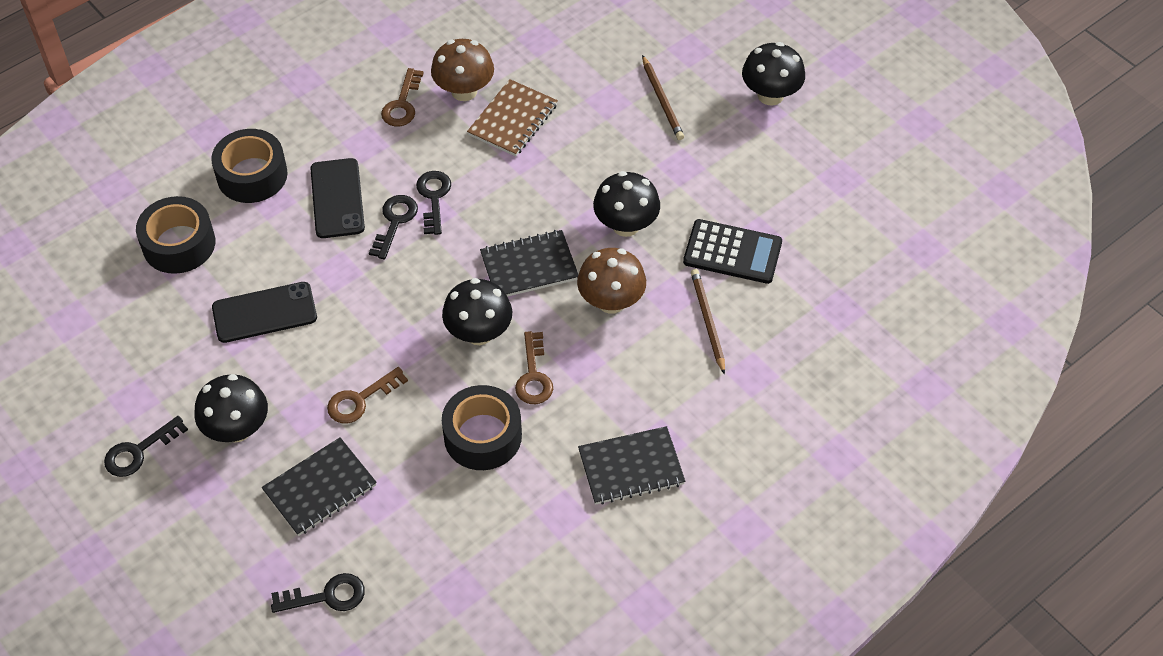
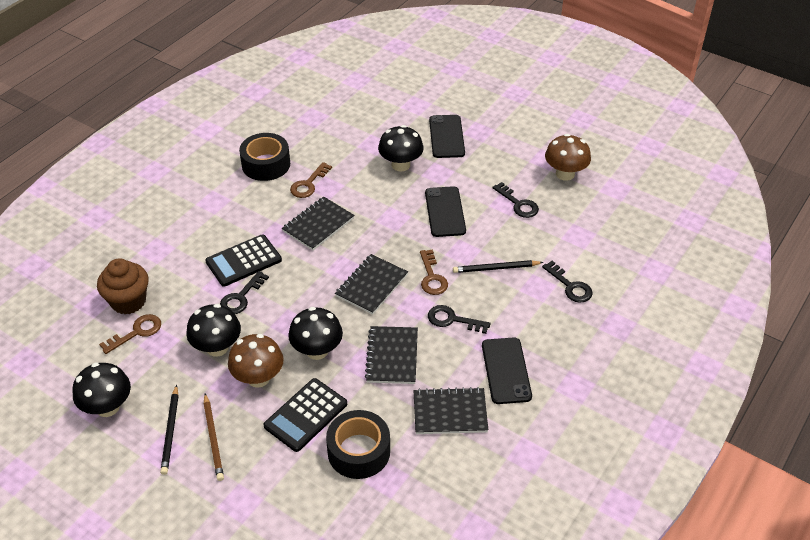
black calculator: [683,219,782,284] = 1 -> [205,234,282,287] [263,378,347,452] = 2
black notebook: [262,437,377,536] [480,230,578,297] [578,426,685,505] = 3 -> [282,197,354,250] [335,254,408,315] [365,326,418,384] [413,387,488,434] = 4
black pencil: none = 0 -> [160,385,178,475] [453,260,544,273] = 2
black phone: [212,282,317,343] [310,158,365,238] = 2 -> [425,186,466,237] [429,115,465,158] [482,337,532,404] = 3
black tape: [136,196,215,274] [211,129,288,203] [442,385,522,470] = 3 -> [239,133,290,181] [326,410,390,479] = 2
brown cupcake: none = 0 -> [97,258,149,314] = 1
brown notebook: [467,79,558,157] = 1 -> none = 0
brown pencil: [642,55,684,140] [691,269,725,375] = 2 -> [204,394,224,481] = 1

